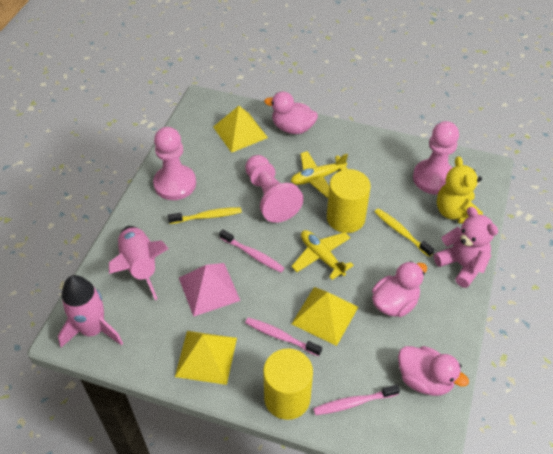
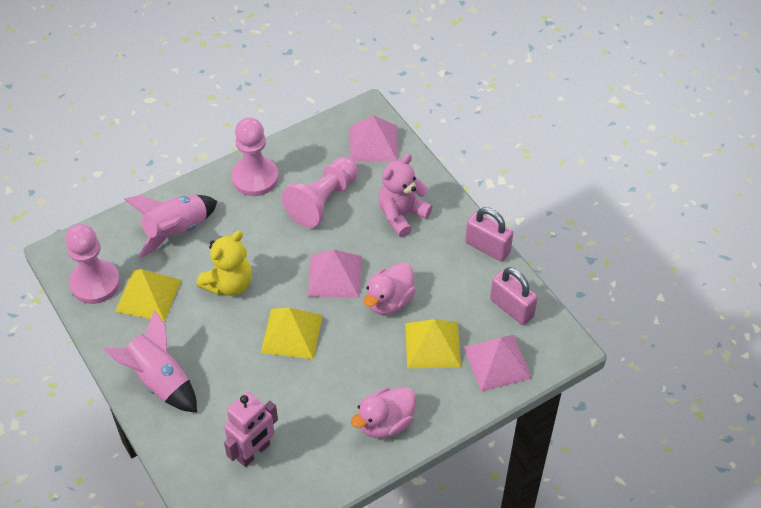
pink duck: [264,91,318,134] [372,261,427,317] [398,346,469,396] = 3 -> [351,387,416,438] [364,263,416,315] = 2
pink padlock: none = 0 -> [465,207,513,262] [490,267,538,325] = 2
pink pyramid: [179,263,240,317] = 1 -> [308,249,362,298] [350,115,398,162] [464,335,532,392] = 3
pink robot: none = 0 -> [224,391,278,467] = 1
pink toothbrush: [219,229,284,272] [245,317,322,356] [313,384,400,415] = 3 -> none = 0
yellow cylinder: [263,349,313,420] [327,169,371,233] = 2 -> none = 0
yellow plane: [291,151,348,198] [291,230,354,280] = 2 -> none = 0
yellow toothbrush: [168,207,242,224] [374,208,434,257] = 2 -> none = 0

